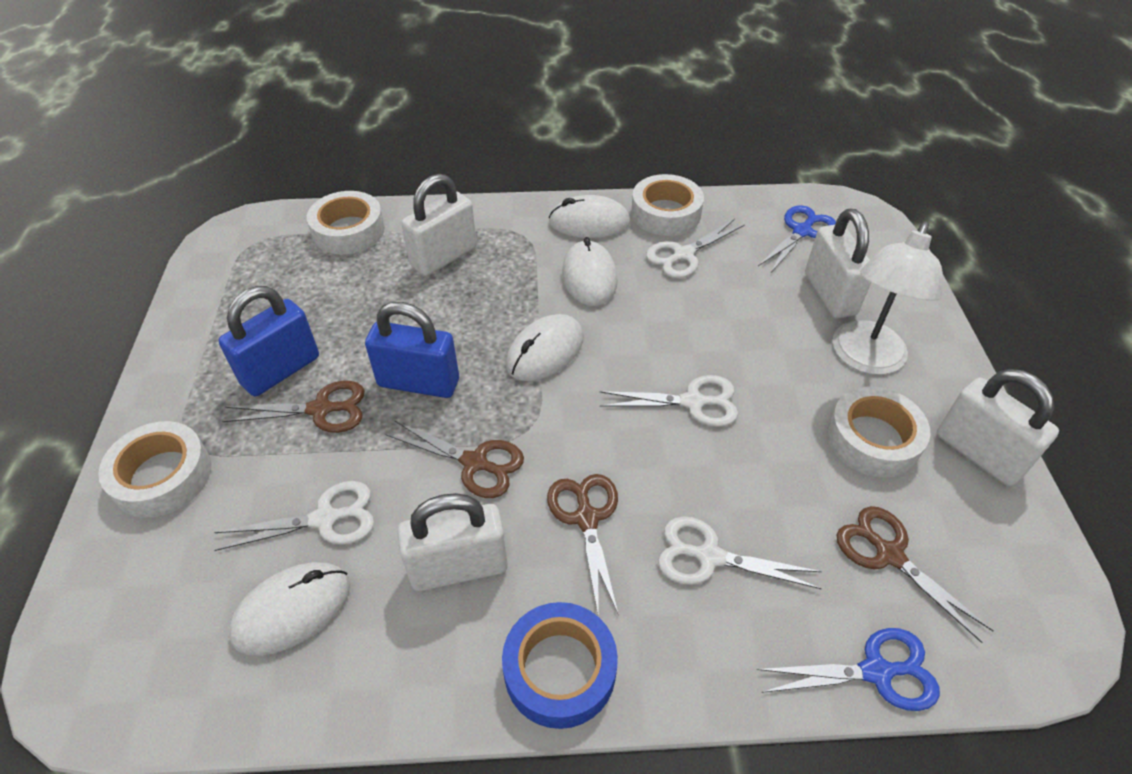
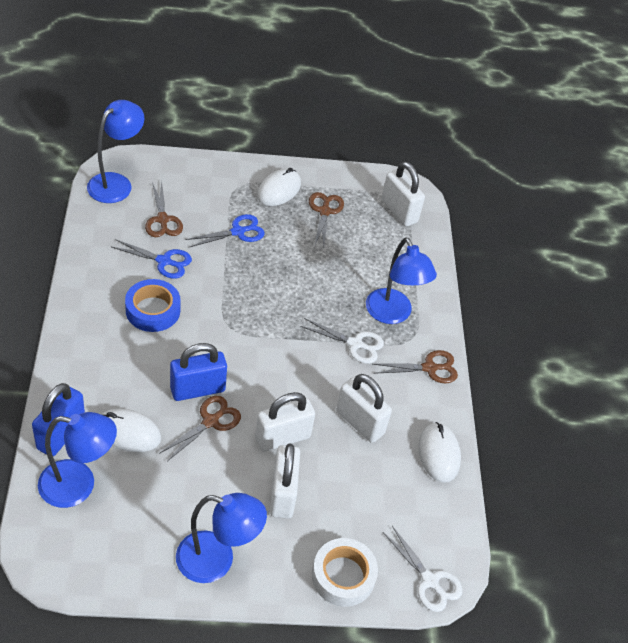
blue lamp: none = 0 -> [38,412,117,508] [87,100,145,203] [176,493,267,583] [366,237,437,324] = 4
white lamp: [832,221,943,375] = 1 -> none = 0
white mouse: [228,562,350,656] [506,314,583,381] [549,195,630,238] [562,237,618,306] = 4 -> [101,408,161,452] [257,168,301,206] [419,422,461,483] = 3
white scissors: [214,481,374,551] [600,375,738,427] [646,219,745,278] [658,516,822,589] = 4 -> [300,318,384,364] [383,526,462,612] = 2
white tape: [98,421,211,518] [307,191,385,254] [631,174,704,236] [827,386,931,477] = 4 -> [312,538,378,607] = 1

